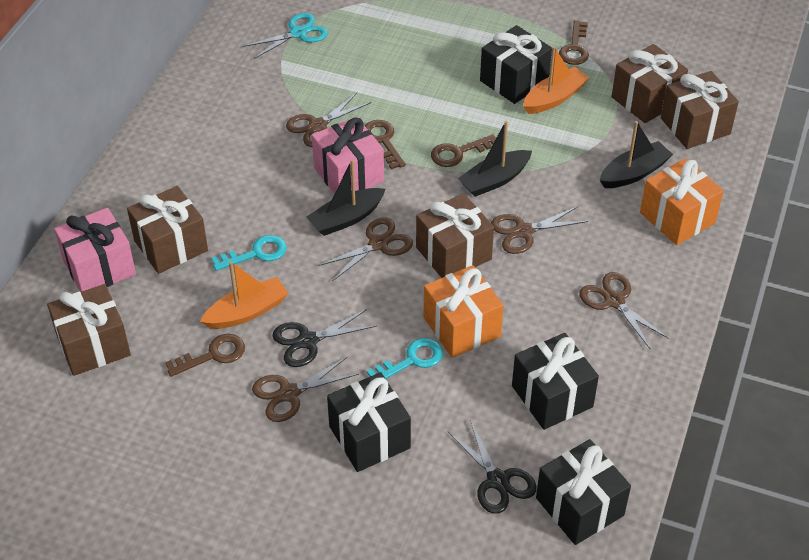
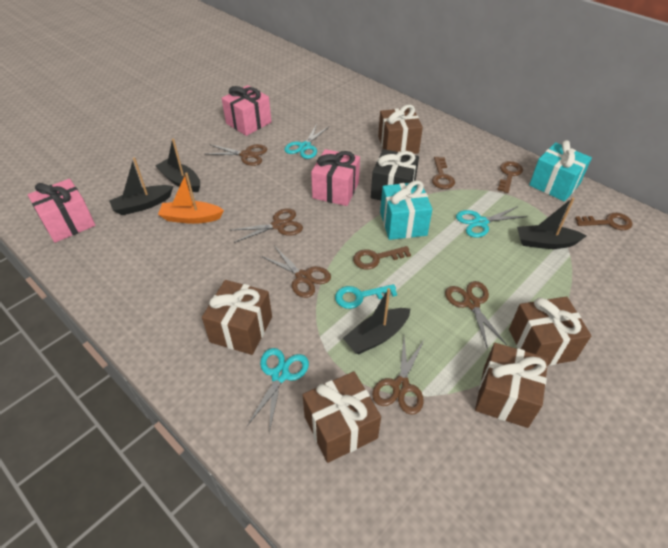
black boat: [306,159,386,236] [458,121,532,197] [600,121,673,188] = 3 -> [109,157,173,215] [156,138,200,192] [343,288,410,354] [517,197,586,249] = 4
black gift: [327,372,411,472] [480,25,552,104] [512,333,599,430] [536,439,631,545] = 4 -> [371,149,419,200] = 1
black scissors: [272,309,377,367] [448,420,537,514] = 2 -> none = 0
orange boat: [200,261,288,329] [523,46,590,114] = 2 -> [158,173,224,224] = 1
orange gift: [423,265,504,358] [640,158,724,245] = 2 -> none = 0
pink gift: [54,208,136,292] [312,117,384,194] = 2 -> [28,179,96,243] [222,85,272,136] [311,149,360,206] = 3
turquoise gift: none = 0 -> [380,181,432,240] [529,140,592,202] = 2
turquoise key: [211,235,287,271] [367,338,443,379] = 2 -> [335,284,397,309] = 1
turquoise scissors: [243,13,328,59] = 1 -> [247,348,309,433] [284,124,330,159] [456,206,527,238] = 3

